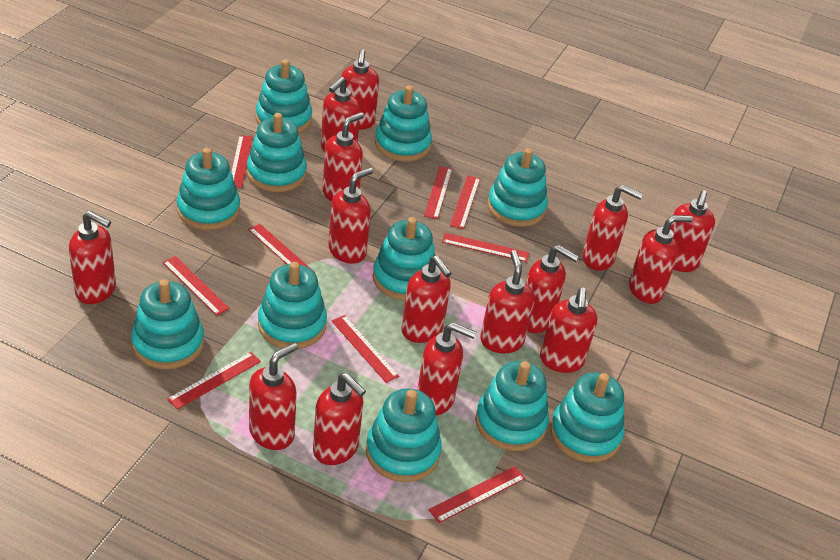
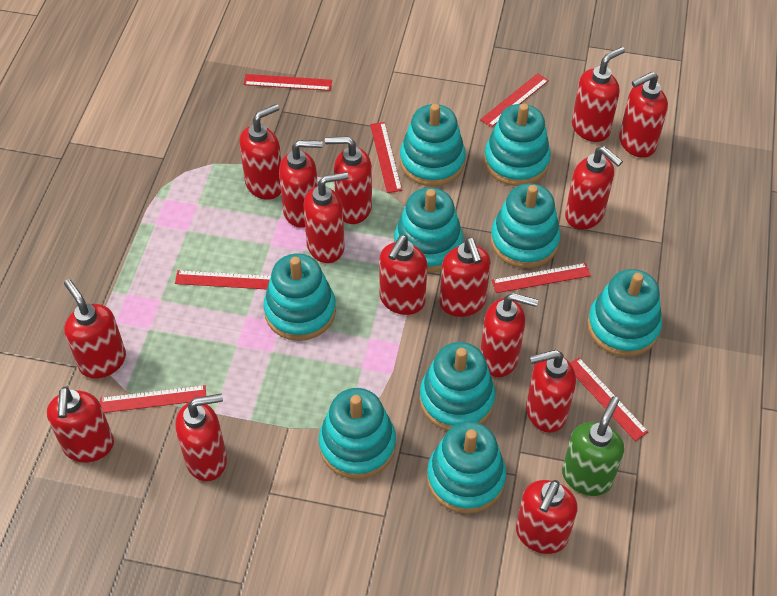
green soap dispenser: none = 0 -> [562,396,624,496] = 1
red ruler: [163,256,230,315] [167,352,261,409] [231,135,253,188] [248,224,315,273] [332,315,399,383] [424,166,452,219] [429,466,525,523] [442,233,529,262] [450,175,480,229] = 9 -> [100,385,206,413] [175,270,271,289] [244,74,332,91] [370,122,402,193] [480,73,549,127] [492,263,591,293] [571,358,648,441] = 7
turquoise stacking toy: [131,279,204,369] [177,148,240,230] [247,113,307,192] [256,59,312,133] [258,262,327,349] [366,388,442,482] [373,217,437,301] [375,85,432,162] [475,361,549,451] [487,148,548,227] [550,372,624,463] = 11 -> [264,253,336,341] [319,388,396,479] [394,187,463,272] [400,104,466,186] [419,342,495,431] [427,421,506,514] [484,103,551,186] [491,183,560,268] [587,269,662,357] = 9

